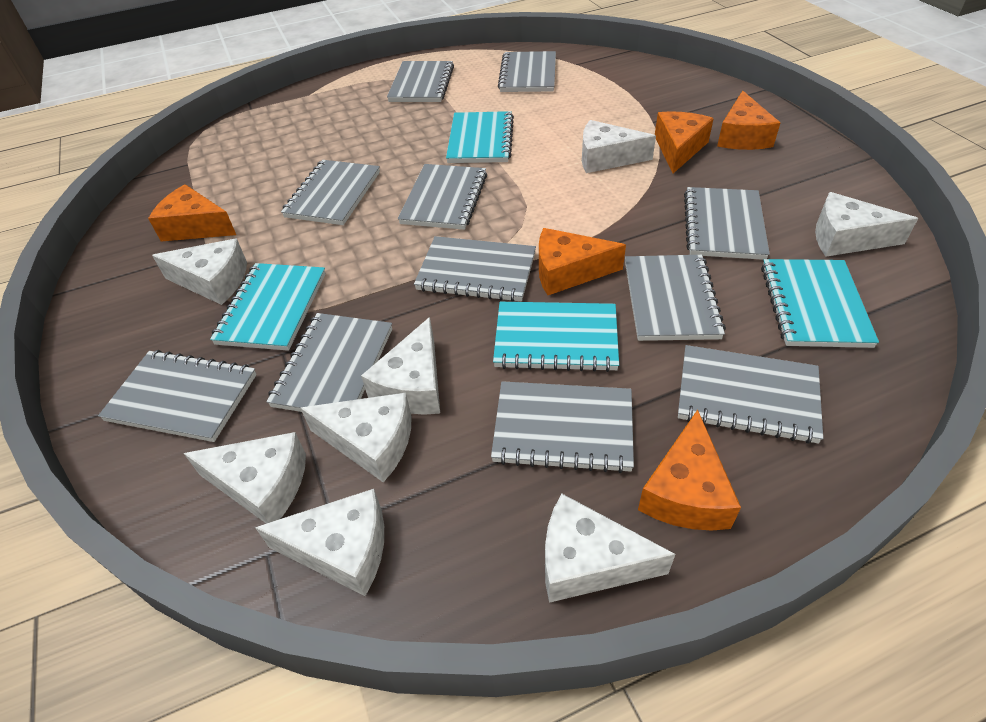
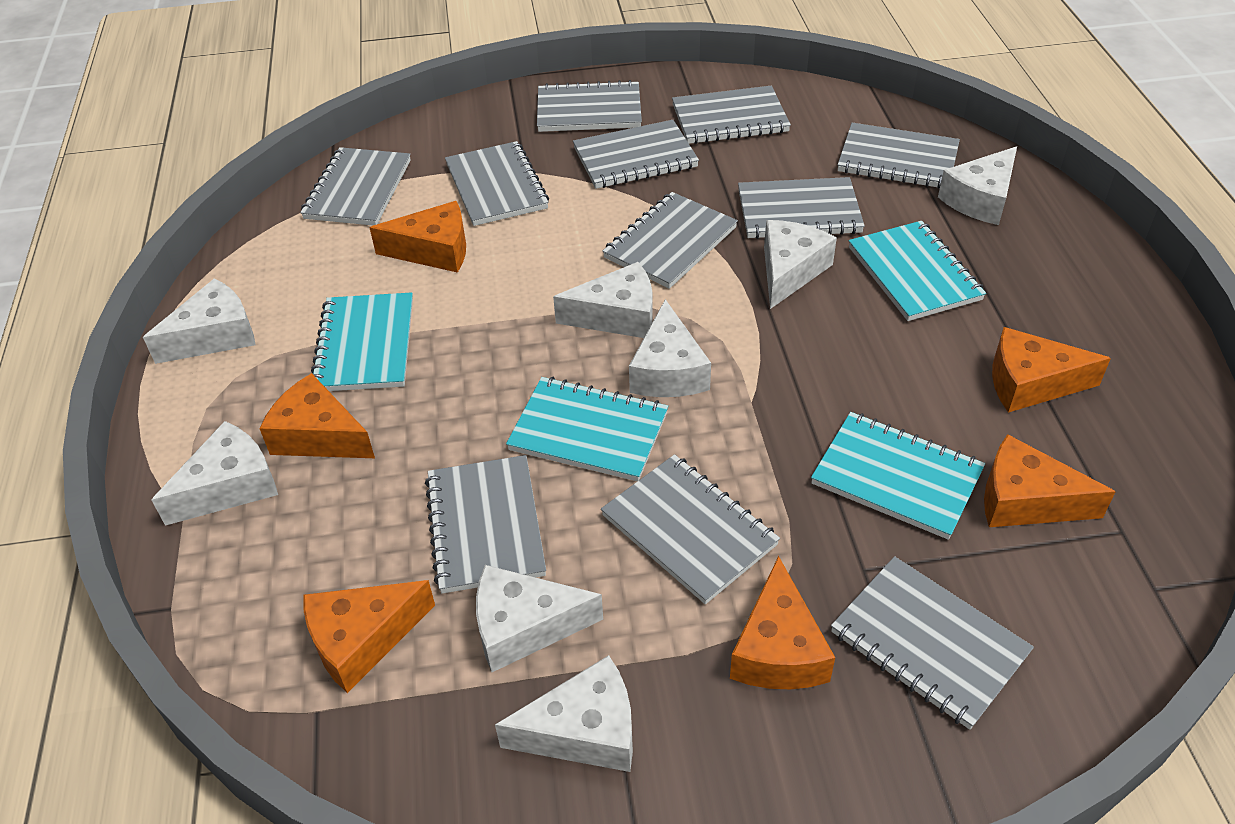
orange cheese: [148,184,236,242] [539,228,626,295] [638,410,741,530] [655,111,714,173] [717,91,780,150] = 5 -> [259,373,375,458] [303,580,435,693] [369,201,466,273] [730,556,835,689] [984,434,1116,527] [992,327,1111,413] = 6

